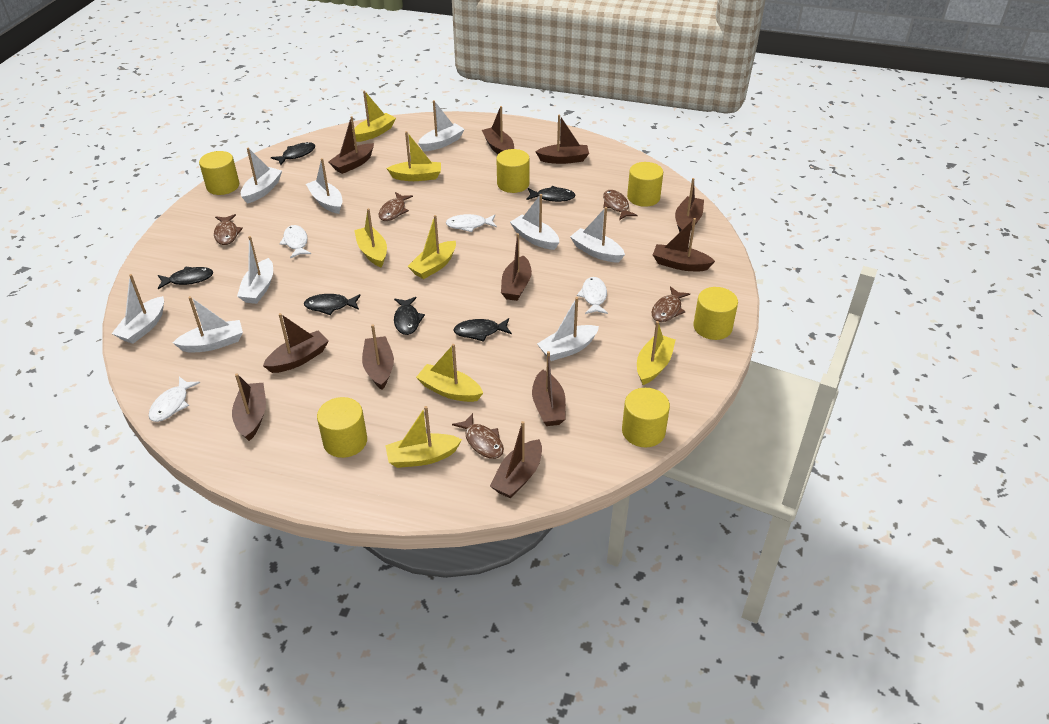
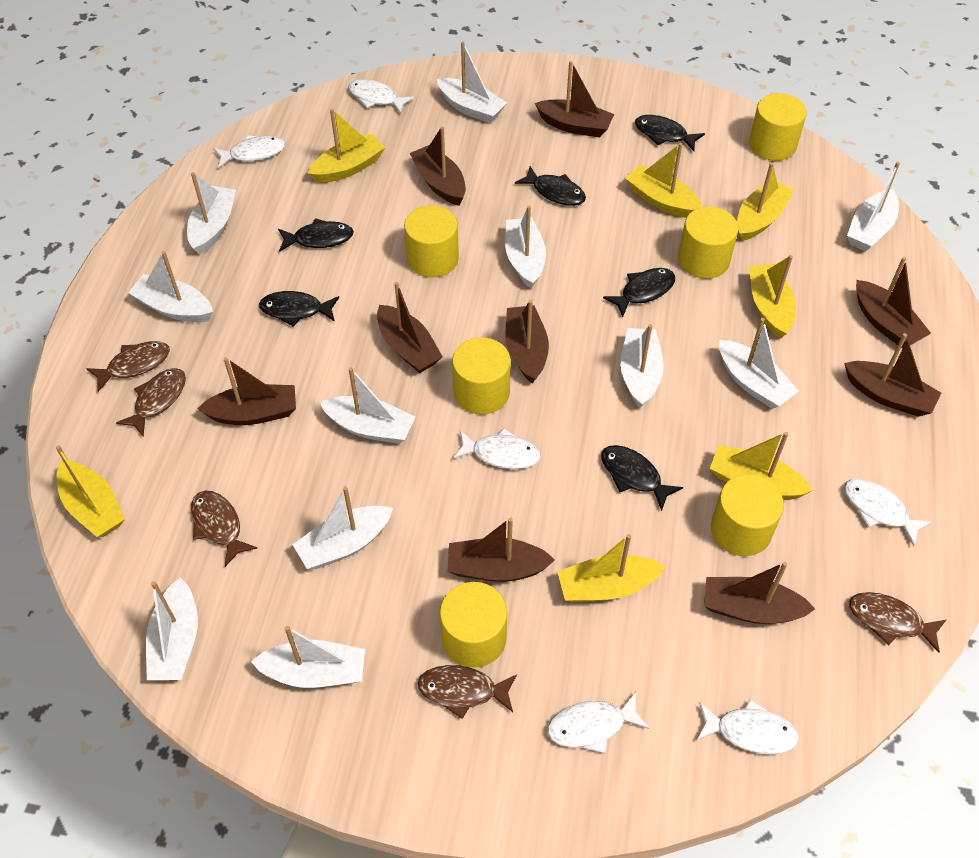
brown boat: [232,373,266,441] [263,313,328,373] [328,116,374,174] [362,324,394,390] [482,106,514,154] [490,421,542,498] [501,233,532,301] [532,351,566,426] [535,114,589,164] [653,218,715,271] [675,178,704,232] = 11 -> [197,357,296,425] [377,282,443,373] [409,126,466,206] [448,517,555,582] [505,300,549,384] [535,61,614,138] [704,562,815,624] [844,333,941,417] [856,257,931,349] = 9
white boat: [111,274,164,344] [173,296,243,352] [237,236,273,304] [241,148,282,204] [306,158,342,214] [418,100,465,151] [510,194,559,250] [537,297,599,361] [570,207,625,262] = 9 -> [128,251,213,322] [146,578,198,680] [187,172,236,254] [251,626,365,688] [293,486,393,569] [320,367,415,444] [437,41,507,123] [505,206,546,288] [620,324,664,408] [719,318,799,409] [847,162,900,251] = 11
white fish: [149,377,200,422] [280,225,311,258] [446,214,497,232] [577,277,608,314] = 4 -> [213,135,285,168] [348,79,415,114] [453,428,541,469] [547,692,649,753] [696,699,799,754] [844,479,933,546] = 6

